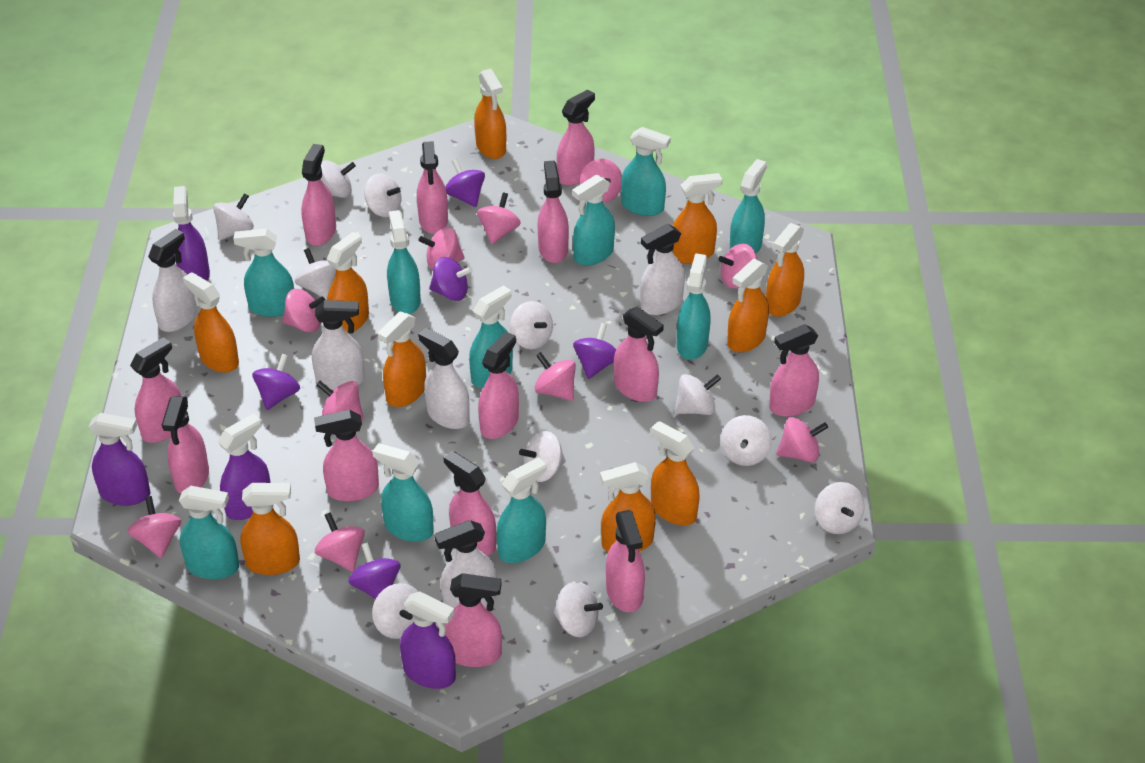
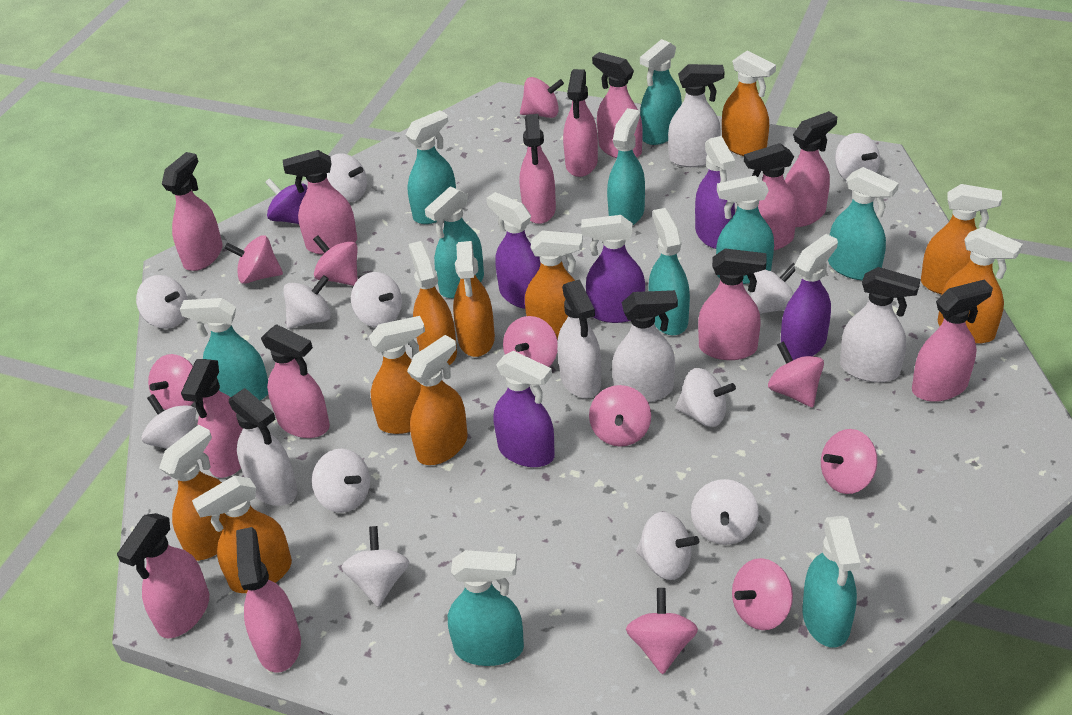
purple spinning top: [252,354,300,410] [348,542,400,599] [429,257,473,301] [445,159,485,207] [573,323,616,379] = 5 -> [265,178,307,224] = 1
purple spray bottle: [89,413,151,506] [173,186,210,281] [218,413,271,520] [400,591,456,689] = 4 -> [486,192,541,309] [494,351,555,467] [581,215,645,323] [695,136,735,249] [781,234,838,360] = 5
white spinning top: [213,193,254,240] [295,248,336,300] [321,160,356,198] [364,173,401,217] [372,583,419,639] [510,301,553,349] [519,431,566,482] [553,581,603,637] [674,374,721,415] [720,415,772,466] [815,482,865,534] = 11 -> [136,275,188,329] [142,394,196,449] [283,275,331,329] [312,449,370,513] [327,153,367,202] [341,526,409,607] [351,272,402,327] [636,512,699,580] [675,368,736,427] [691,479,759,545] [751,263,795,314] [835,133,880,180] = 12

